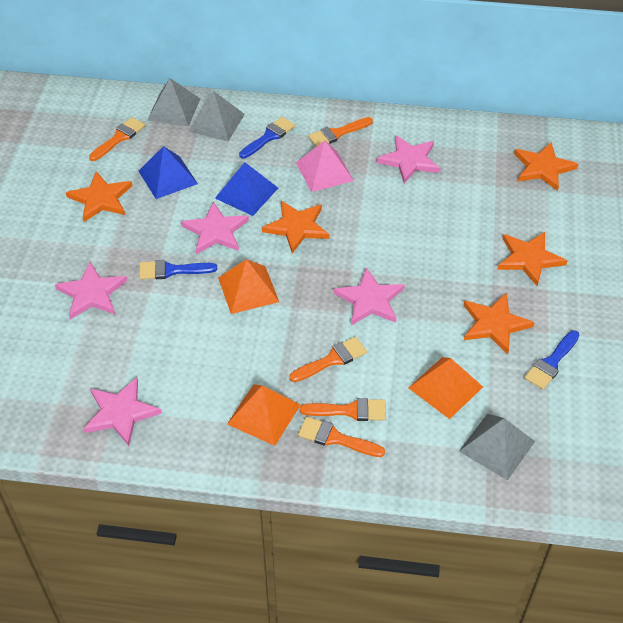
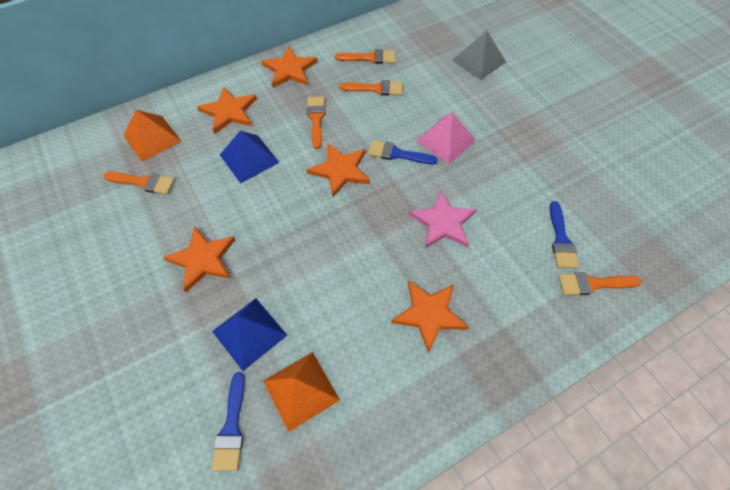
grey pyramid: [147,78,200,126] [188,92,245,141] [459,414,535,481] = 3 -> [452,31,506,80] = 1
orange pyramid: [218,259,279,314] [227,384,301,446] [409,357,483,419] = 3 -> [123,110,181,162] [263,352,340,432] = 2
pink star: [55,262,127,319] [83,377,162,446] [181,202,249,254] [333,268,405,325] [376,135,440,183] = 5 -> [409,190,477,248] = 1

